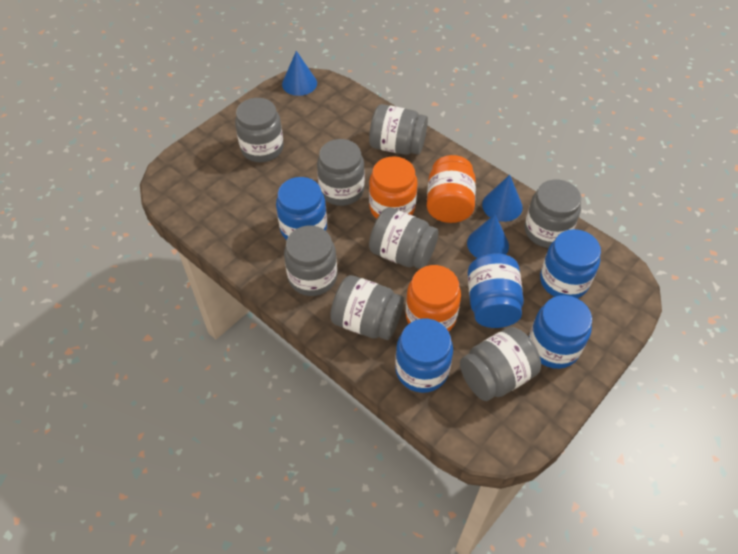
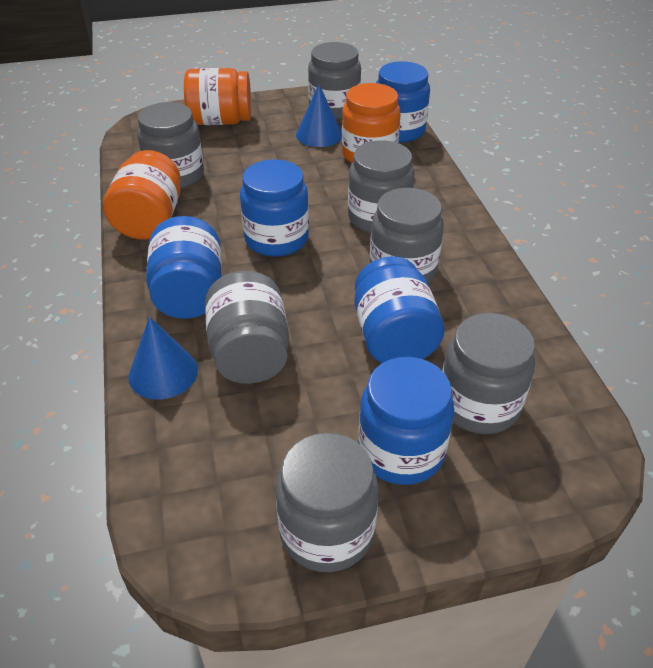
blue cone: [282,51,317,96] [467,214,509,258] [482,175,523,222] = 3 -> [129,317,198,399] [296,85,342,147] = 2
grey jar: [235,98,284,162] [284,226,337,296] [317,139,365,206] [330,275,404,340] [369,104,428,155] [369,207,439,269] [460,327,541,401] [525,180,581,248] = 8 -> [137,102,204,189] [205,271,289,384] [275,432,378,572] [308,42,361,120] [348,140,415,233] [370,188,444,283] [442,313,535,434] = 7

